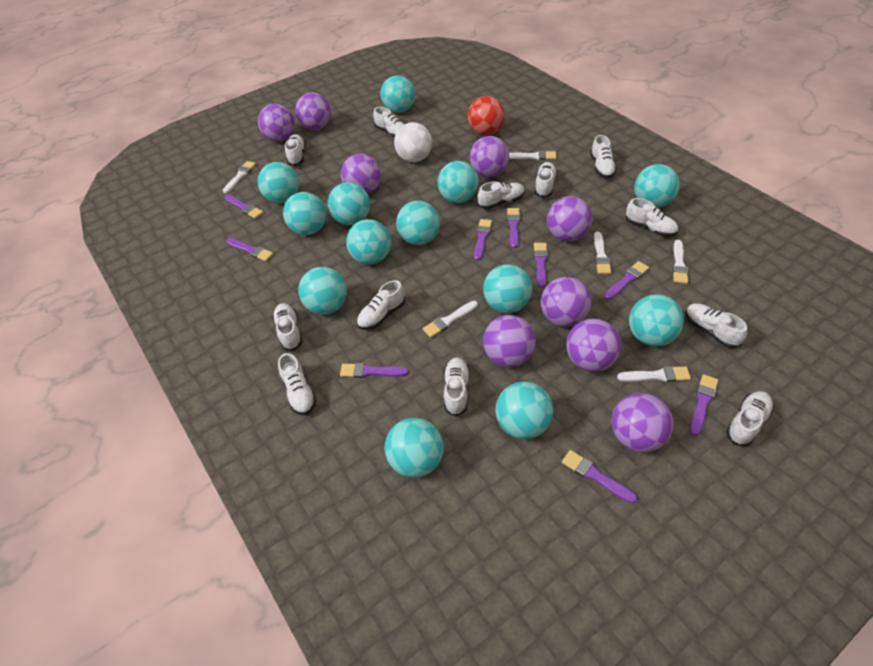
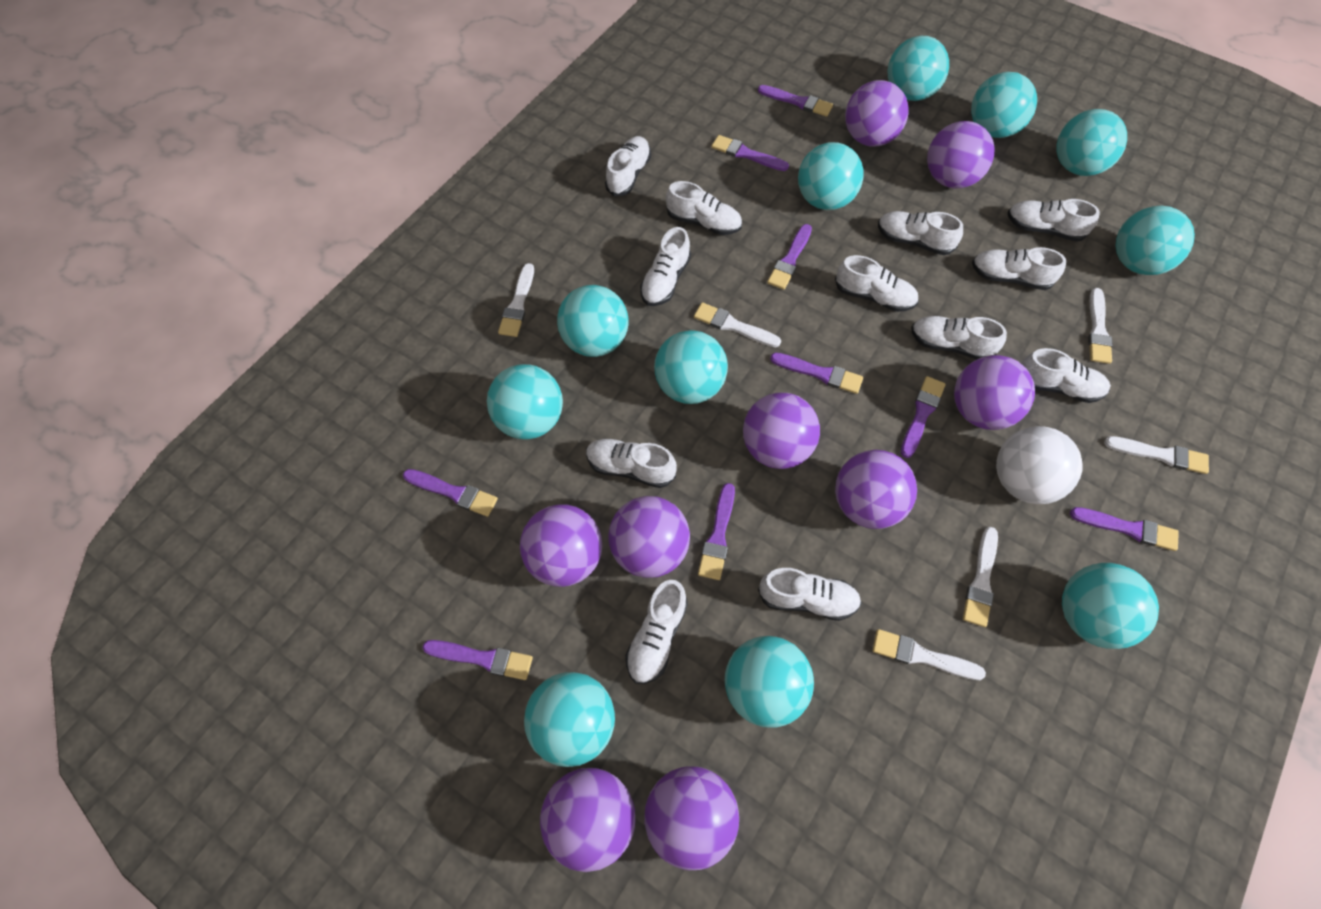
red ball: [468,96,505,135] = 1 -> none = 0
turquoise ball: [258,162,299,203] [283,192,326,235] [298,267,347,315] [328,182,370,225] [346,219,391,264] [380,76,415,113] [385,418,444,478] [396,201,440,245] [437,161,479,203] [483,264,532,313] [496,381,554,439] [629,294,684,346] [634,164,680,208] = 13 -> [487,364,563,440] [524,672,615,767] [557,285,628,357] [654,330,728,404] [725,636,814,728] [798,142,863,210] [888,36,949,101] [971,72,1037,138] [1057,109,1127,176] [1062,563,1159,649] [1116,206,1195,275] = 11

